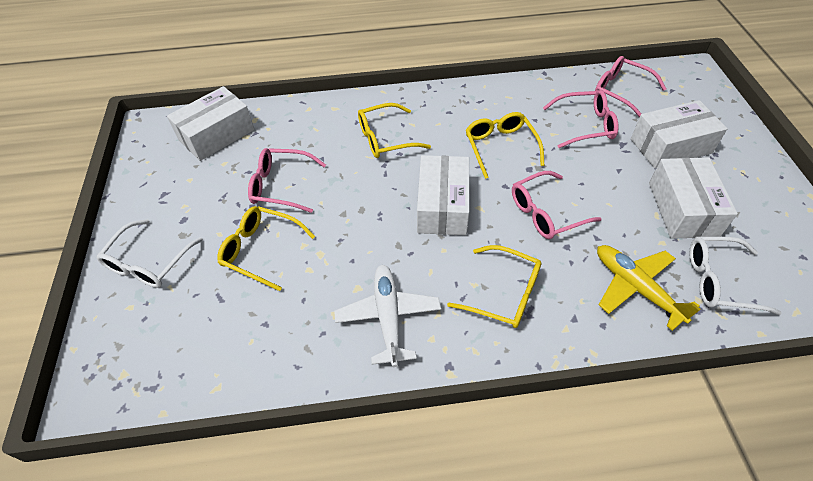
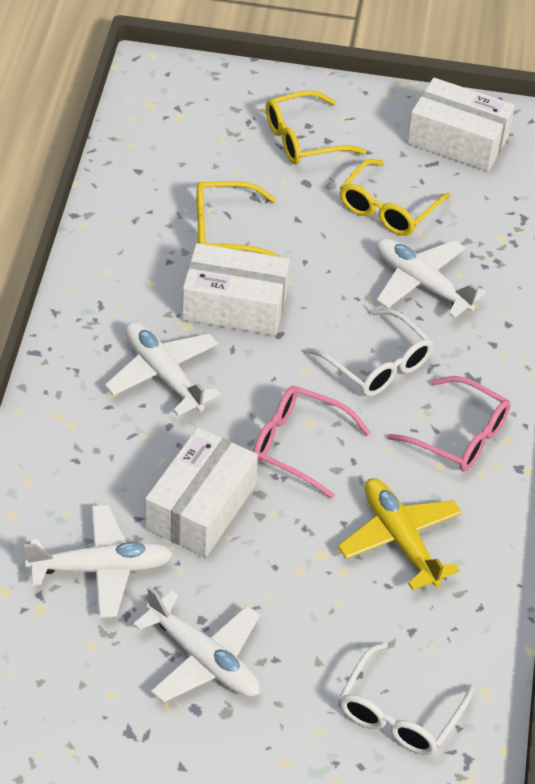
pink glasses: [248,148,326,213] [512,171,602,239] [543,90,619,148] [595,56,666,117] = 4 -> [253,386,371,499] [387,376,511,471] = 2
white box: [167,86,255,161] [417,155,469,235] [631,100,728,168] [649,157,738,239] = 4 -> [145,428,258,557] [182,243,290,336] [407,77,515,172] = 3
white plane: [334,265,441,367] = 1 -> [24,505,173,618] [105,321,220,416] [133,586,260,703] [376,238,486,318] = 4
yellow glasses: [217,206,315,291] [358,103,431,158] [447,245,541,328] [466,112,544,179] = 4 -> [197,181,280,257] [266,90,366,164] [340,159,451,236] = 3

